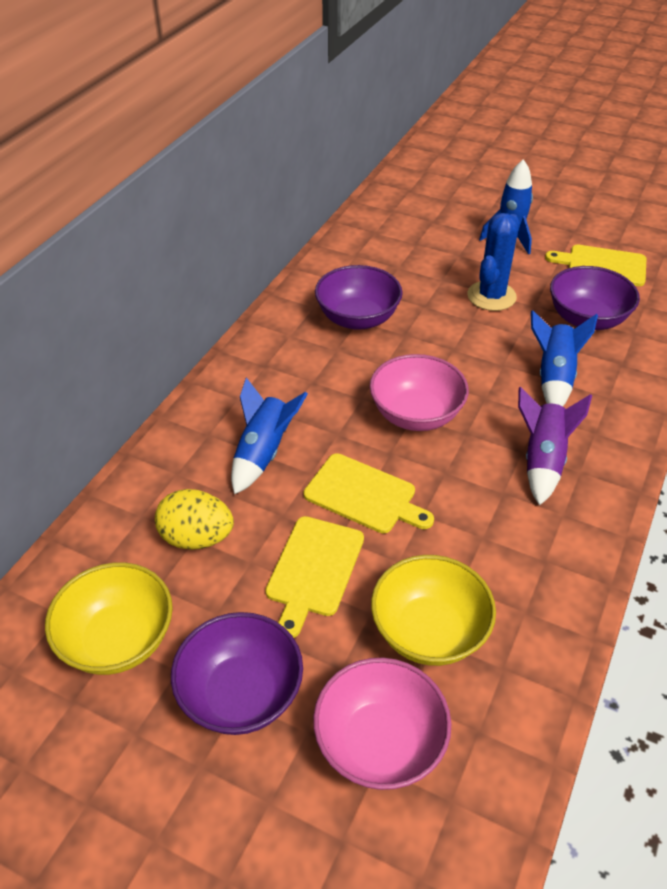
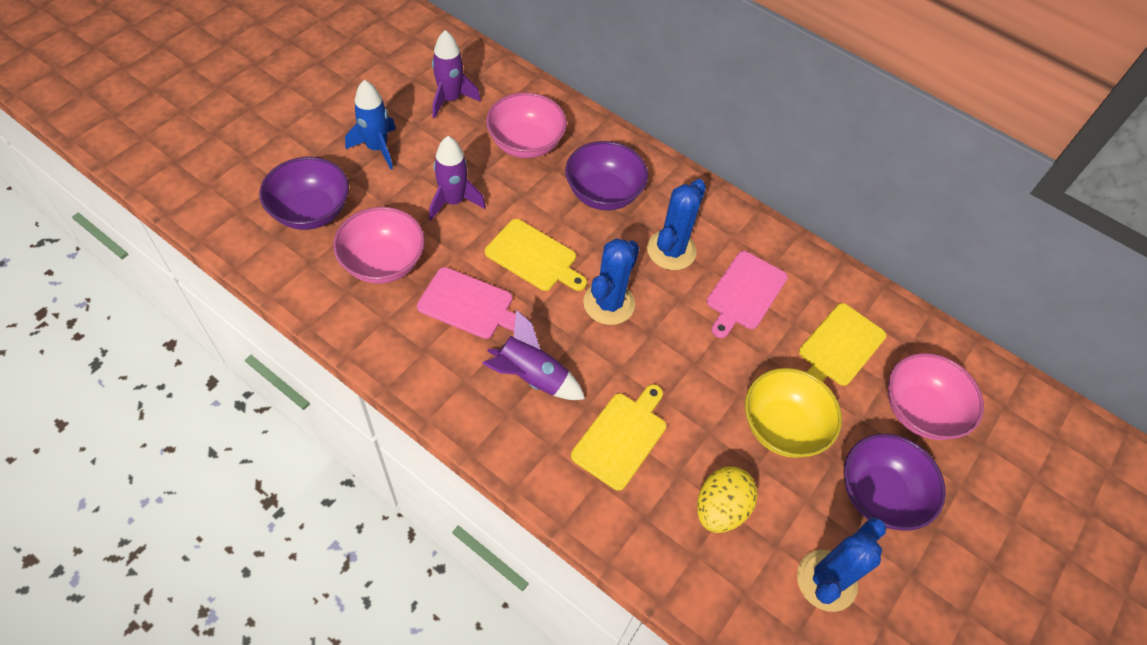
blue cactus: [467,213,520,311] = 1 -> [583,238,639,325] [647,179,706,270] [797,518,886,612] = 3
blue rocket: [231,378,308,494] [479,159,533,255] [531,310,598,406] = 3 -> [345,80,396,169] = 1
pink bowl: [313,658,451,790] [370,354,469,431] = 2 -> [333,207,425,284] [486,92,567,158] [888,353,984,440] = 3
pink cutting board: none = 0 -> [417,267,516,339] [707,251,788,338] = 2
purple rocket: [518,387,592,505] = 1 -> [429,136,486,220] [432,30,481,118] [482,310,585,400] = 3
yellow bowl: [45,562,173,675] [371,555,496,666] = 2 -> [745,368,842,458] = 1

